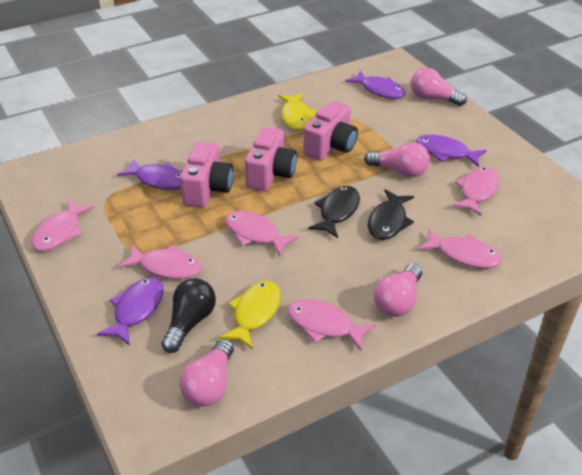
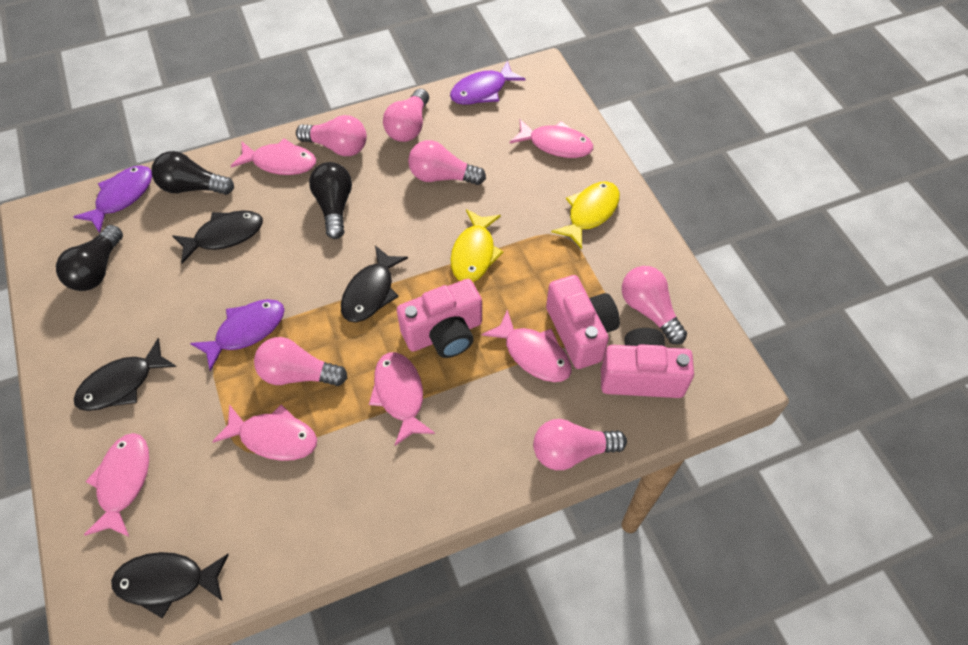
black fish: [308,186,360,238] [368,189,414,240] = 2 -> [74,338,177,411] [111,552,229,619] [172,210,263,263] [341,245,408,322] = 4
black light bulb: [161,278,216,353] = 1 -> [56,225,123,291] [151,151,234,195] [309,162,352,239] = 3
pink light bulb: [179,339,234,406] [364,142,430,177] [374,263,422,317] [411,68,467,106] = 4 -> [254,337,347,386] [296,115,367,156] [383,89,429,142] [408,140,486,185] [533,419,627,470] [622,266,687,344] = 6
purple fish: [97,277,163,346] [117,159,182,190] [345,71,406,99] [416,135,487,167] = 4 -> [73,165,152,233] [190,299,285,371] [450,61,525,105] = 3

